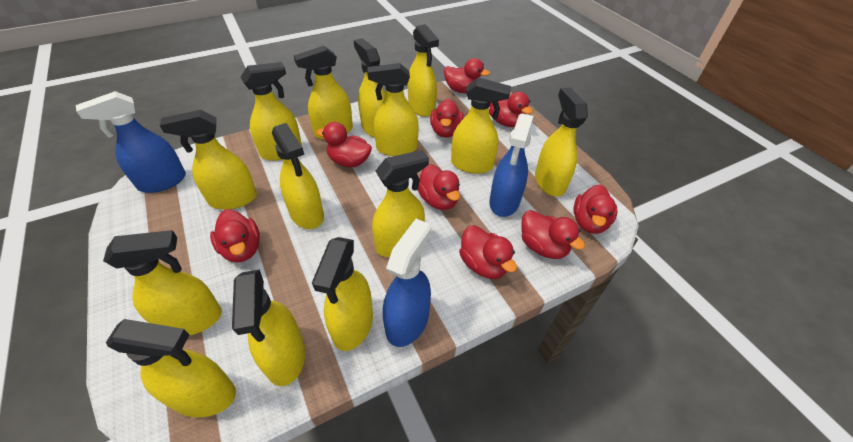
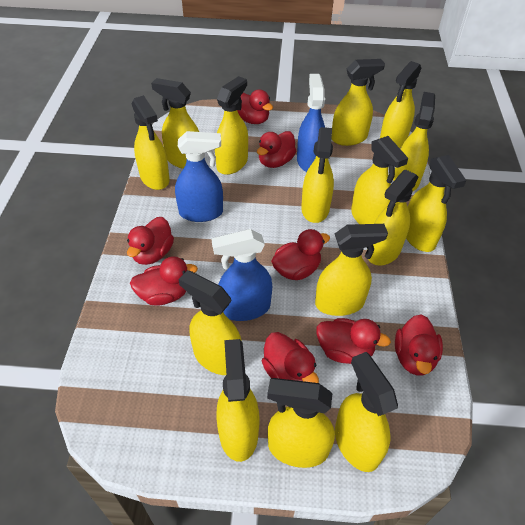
red duck: [210,210,260,263] [317,122,372,167] [418,164,460,210] [430,99,464,138] [444,58,490,93] [459,225,517,279] [489,92,533,127] [521,210,585,259] [573,184,617,234] = 9 -> [127,217,174,265] [130,256,198,306] [237,89,273,124] [257,131,296,168] [262,332,319,383] [271,229,330,280] [316,318,391,364] [395,314,443,376] = 8
yellow spray bottle: [103,230,222,336] [106,319,236,418] [160,110,257,210] [232,270,305,386] [241,62,302,161] [272,123,324,229] [294,46,353,140] [312,237,373,351] [354,38,386,138] [367,63,419,156] [372,150,429,257] [408,24,439,117] [451,77,511,174] [535,87,588,196] = 14 -> [131,95,170,190] [151,78,199,169] [179,270,242,375] [215,76,248,175] [216,339,260,462] [267,378,335,468] [301,127,334,223] [315,224,388,316] [331,59,385,146] [335,352,398,472] [351,136,408,224] [367,169,418,266] [380,61,421,148] [393,92,435,192] [406,155,466,252] = 15

